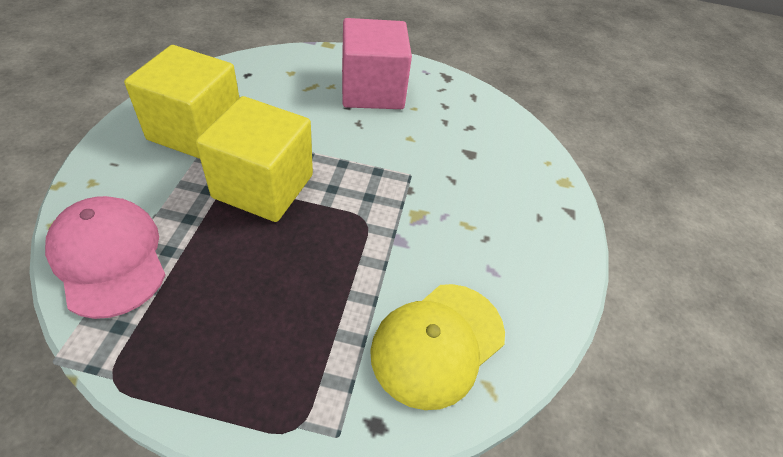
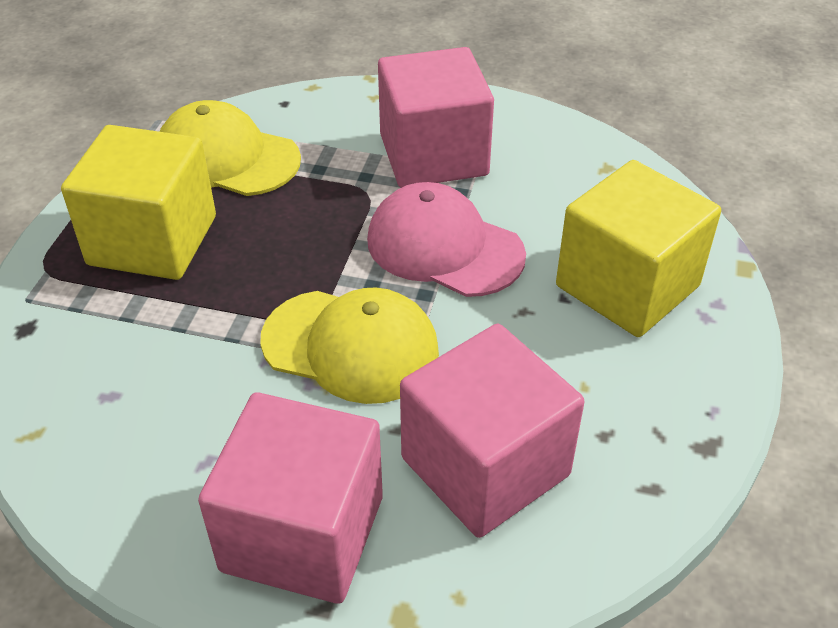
pink cube: [342,18,412,109] = 1 -> [198,392,383,604] [378,47,494,188] [400,324,585,538] = 3
yellow cap: [370,284,505,410] = 1 -> [160,100,301,196] [260,288,439,404] = 2

